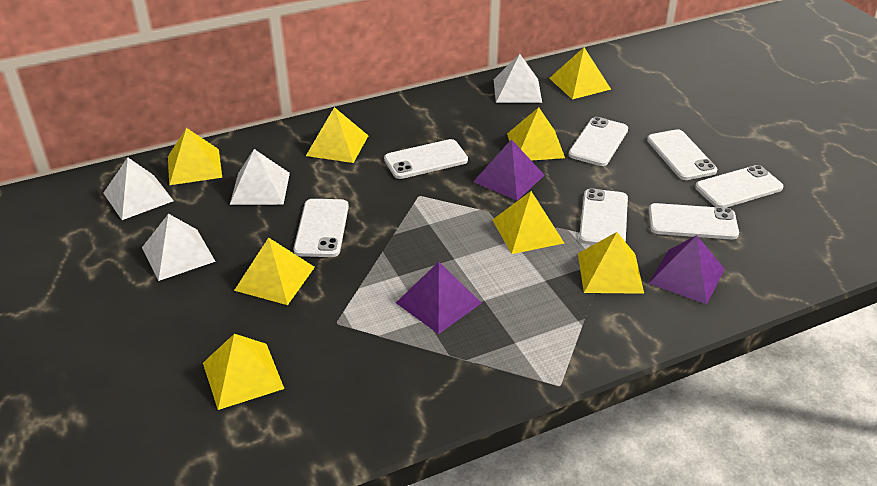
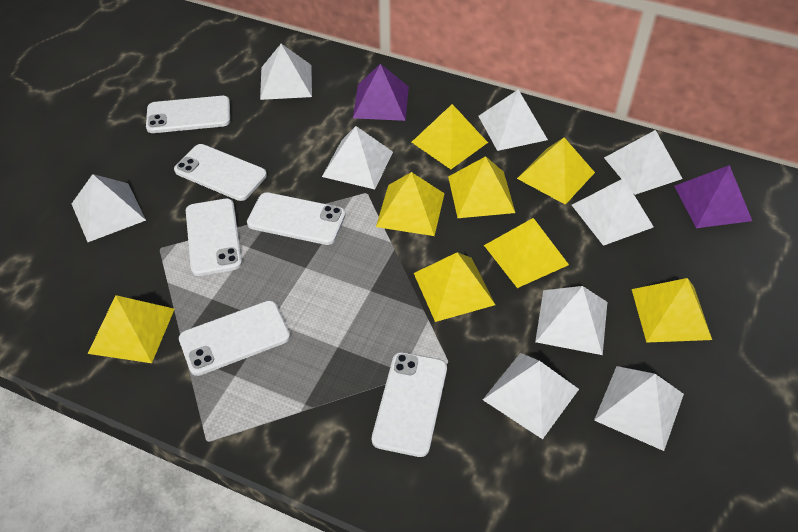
purple pyramid: [396,262,481,334] [473,139,545,201] [648,235,725,304] = 3 -> [353,64,409,121] [674,165,752,228] = 2
white phone: [294,199,349,257] [384,139,468,179] [568,117,628,166] [579,188,628,245] [647,129,717,180] [649,203,739,239] [695,165,784,208] = 7 -> [146,96,230,133] [174,144,267,201] [179,300,290,376] [186,199,242,276] [247,192,346,245] [372,352,447,457] = 6
white pyramid: [103,158,174,220] [142,214,216,281] [230,149,290,205] [494,54,542,103] = 4 -> [72,174,146,242] [260,44,312,100] [322,126,393,189] [478,90,548,151] [483,353,579,439] [535,286,607,355] [572,178,654,246] [594,366,684,451] [604,130,683,195] = 9

